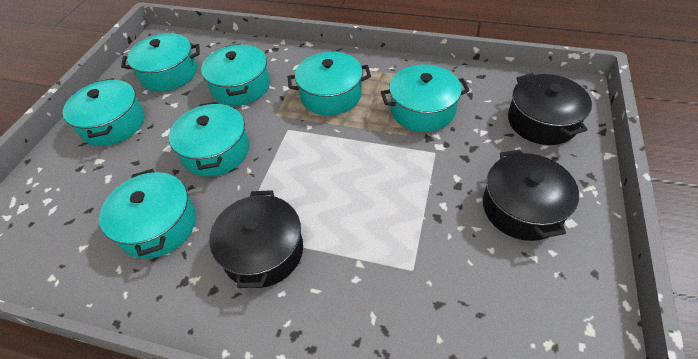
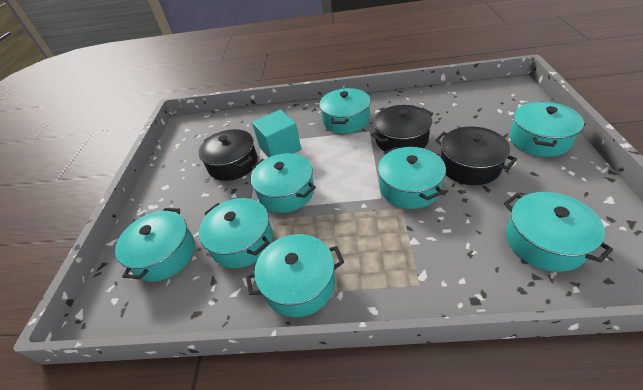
turquoise cube: none = 0 -> [252,110,301,158] = 1
turquoise pot: [63,78,145,146] [99,169,196,259] [121,33,199,91] [169,102,249,177] [201,44,270,106] [288,52,371,115] [381,64,470,132] = 7 -> [115,208,195,282] [199,198,273,268] [246,234,344,317] [251,153,316,213] [319,88,371,134] [378,147,446,209] [504,192,613,272] [510,101,584,157] = 8

